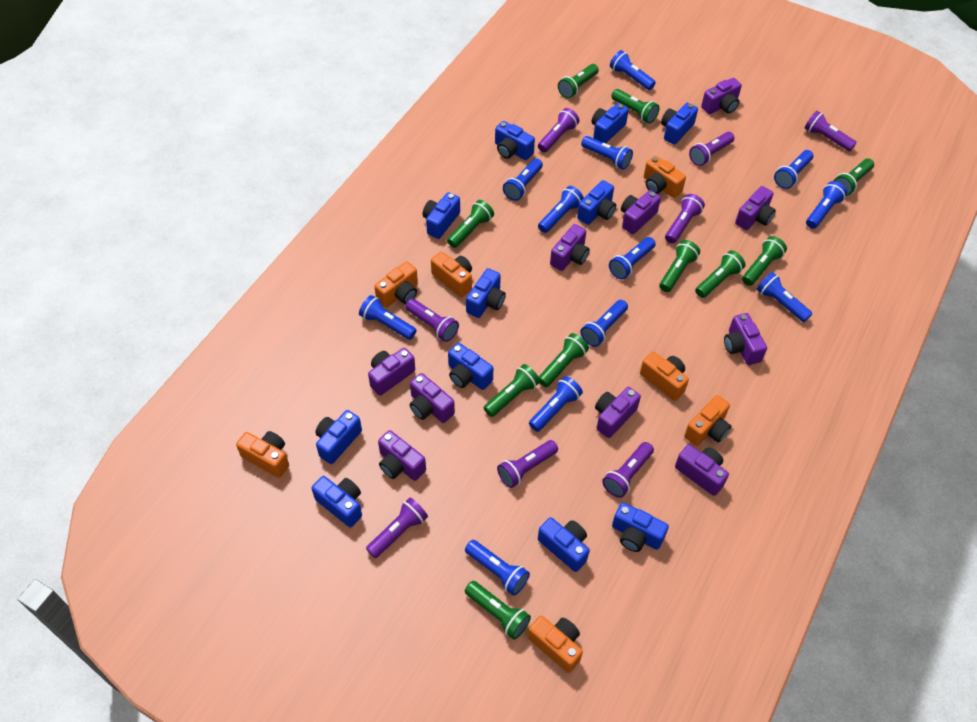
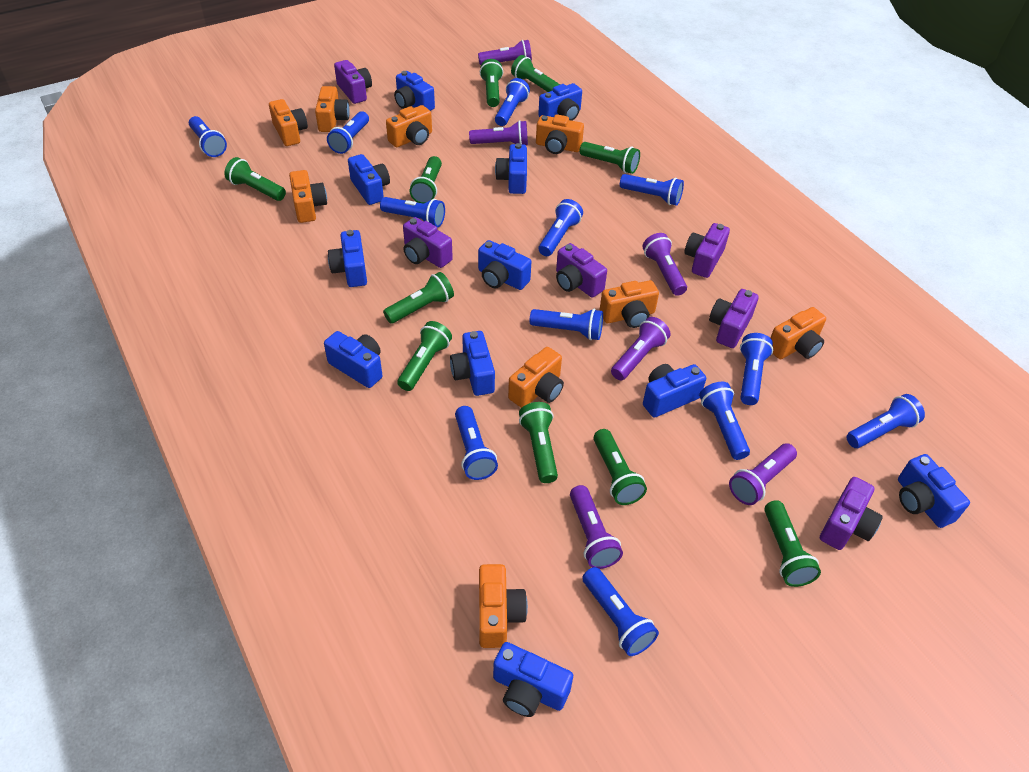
orange camera: [236,431,289,478] [374,261,418,308] [431,251,472,297] [528,615,583,673] [640,352,689,401] [644,155,686,198] [684,395,731,446] = 7 -> [269,99,308,146] [289,170,327,223] [315,86,350,132] [386,105,432,147] [479,564,528,648] [508,347,564,408] [536,114,584,154] [599,280,659,328] [770,307,826,359] = 9
purple camera: [368,348,415,396] [378,430,426,481] [410,373,455,423] [550,224,590,271] [595,387,641,438] [621,190,661,234] [675,445,729,496] [701,78,742,114] [724,313,767,365] [735,186,776,230] = 10 -> [334,60,372,104] [403,217,453,268] [556,243,607,297] [684,223,730,278] [709,289,759,348] [820,477,883,550] = 6
purple flashlight: [366,497,428,558] [405,298,459,342] [497,440,558,488] [538,108,579,153] [602,442,654,498] [665,194,705,244] [689,132,735,166] [804,111,857,151] = 8 -> [469,120,528,146] [478,40,532,65] [570,485,623,569] [611,317,670,380] [642,233,687,296] [729,443,797,505] = 6

